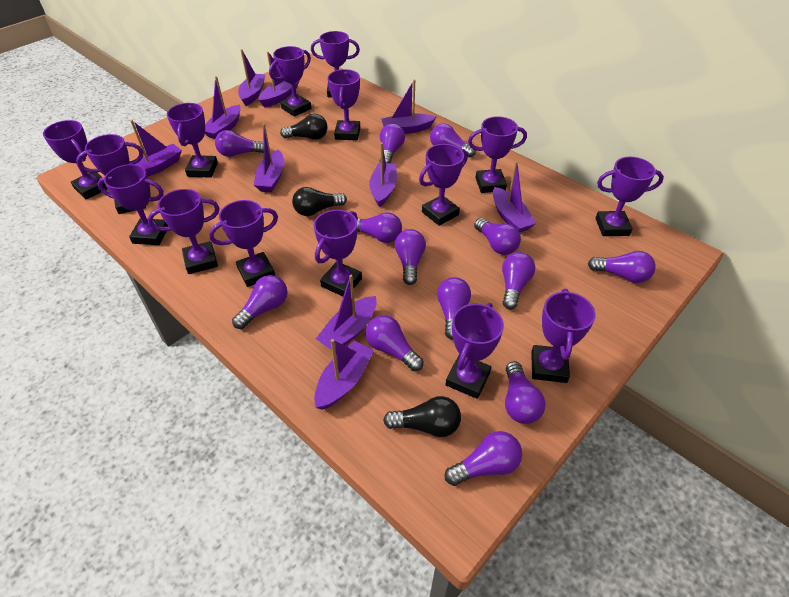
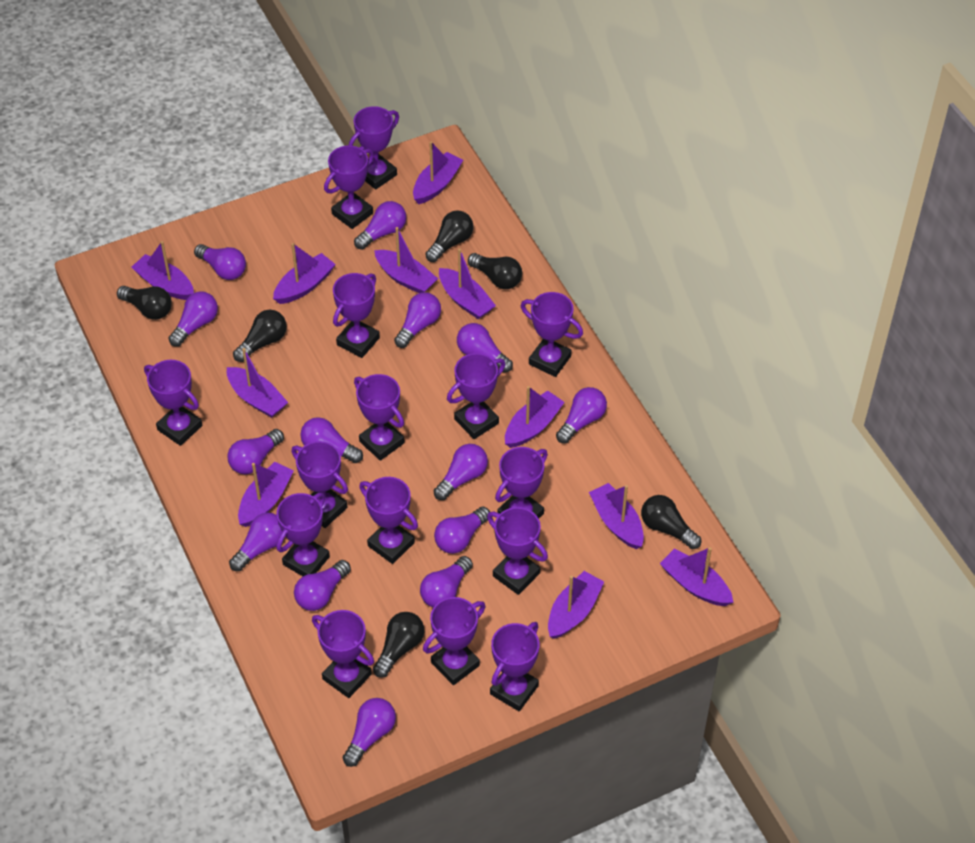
black light bulb: [280,114,328,140] [292,187,347,216] [383,396,461,437] = 3 -> [117,286,172,320] [233,310,287,362] [373,612,424,678] [425,210,474,262] [468,253,522,289] [641,495,701,549] = 6
purple boat: [130,120,182,176] [205,76,241,139] [238,49,266,106] [254,124,284,192] [259,52,299,107] [314,339,374,410] [316,275,377,350] [369,143,397,207] [381,80,436,134] [493,161,536,233] = 10 -> [131,241,194,300] [227,348,288,418] [238,462,294,527] [273,243,336,304] [374,227,438,293] [413,141,463,204] [439,249,496,319] [505,386,565,448] [548,571,604,639] [589,483,644,549] [660,547,734,606] = 11
purple light bulb: [215,130,263,157] [232,275,288,329] [357,212,402,243] [366,315,424,371] [380,123,405,163] [395,229,426,285] [430,123,476,157] [437,277,471,340] [445,431,522,486] [474,218,521,255] [502,252,535,309] [505,361,546,424] [588,251,656,283] = 13 -> [168,291,218,347] [194,244,246,280] [227,429,284,475] [229,513,282,571] [294,560,351,611] [300,417,363,463] [343,698,396,767] [354,201,406,250] [394,292,441,348] [420,556,473,608] [434,444,488,500] [434,507,490,554] [457,323,513,373] [556,387,607,444] = 14

